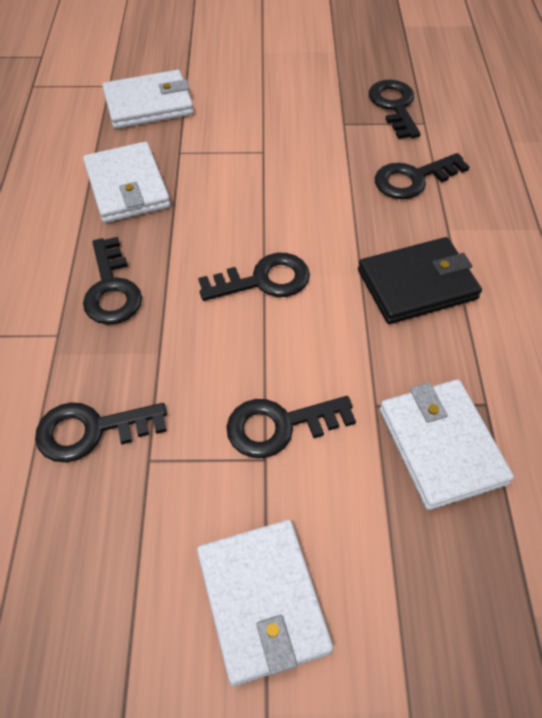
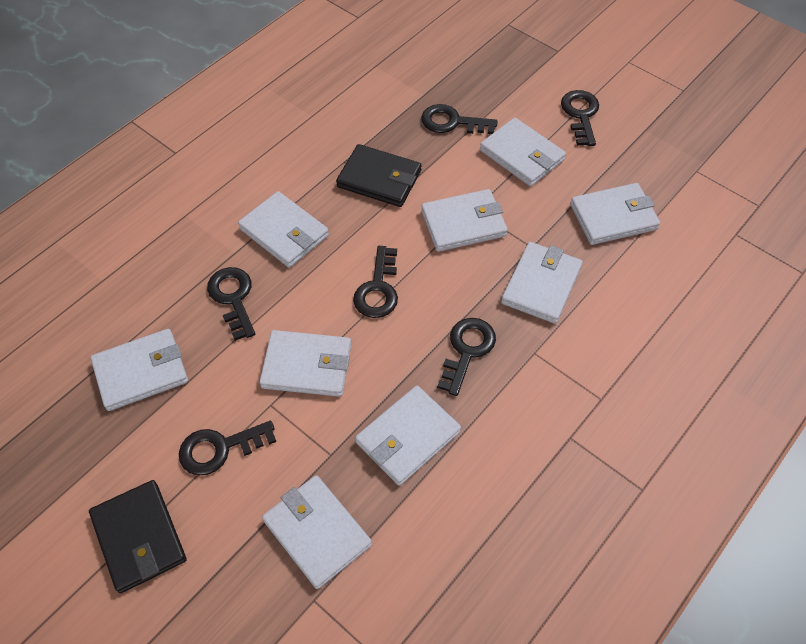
black wallet: [358,237,482,324] = 1 -> [89,480,187,593] [336,144,421,207] = 2
white wallet: [83,142,171,223] [102,70,194,129] [197,520,333,686] [380,379,514,510] = 4 -> [91,329,188,411] [238,191,329,268] [259,330,351,397] [262,475,372,589] [355,386,461,486] [421,189,508,252] [480,118,566,186] [501,242,583,324] [570,183,660,245] = 9

